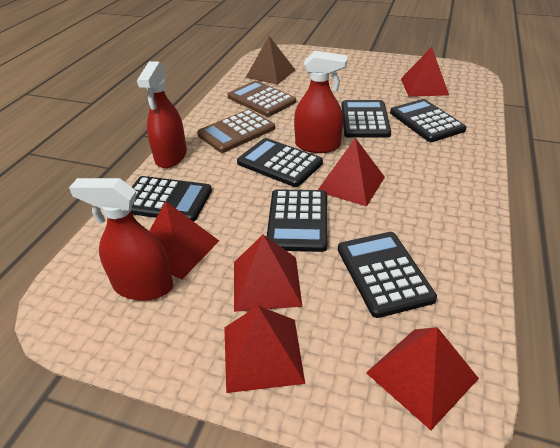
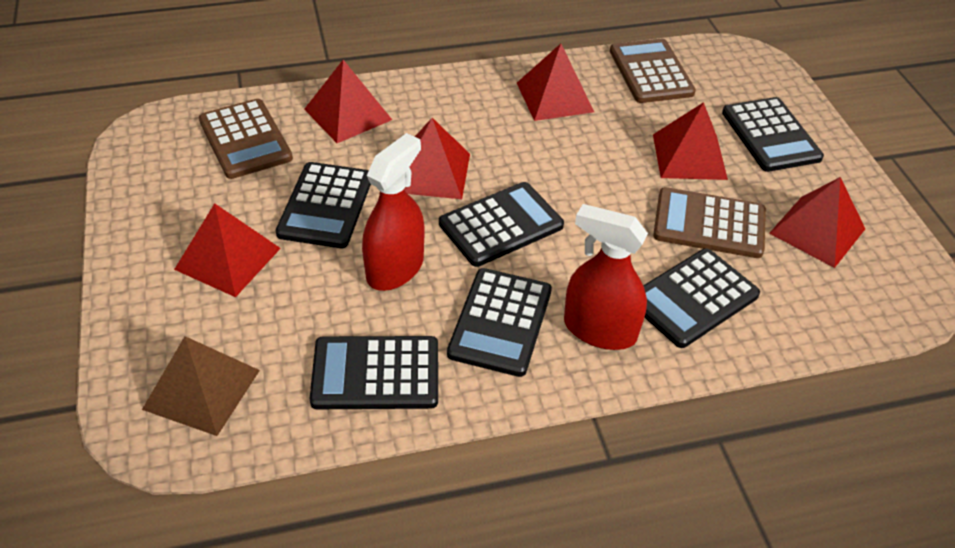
brown calculator: [197,109,275,153] [228,81,296,117] = 2 -> [199,99,293,179] [610,39,696,103] [653,187,766,258] = 3
red spray bottle: [69,178,173,301] [137,61,187,168] [294,51,348,153] = 3 -> [362,133,424,291] [564,204,648,350] = 2

